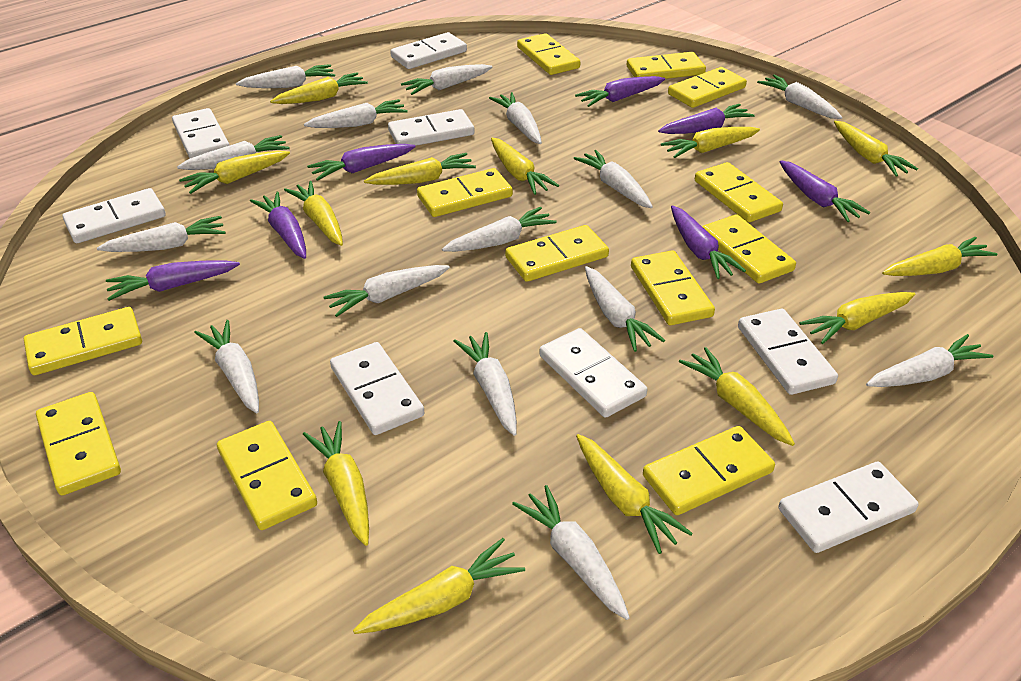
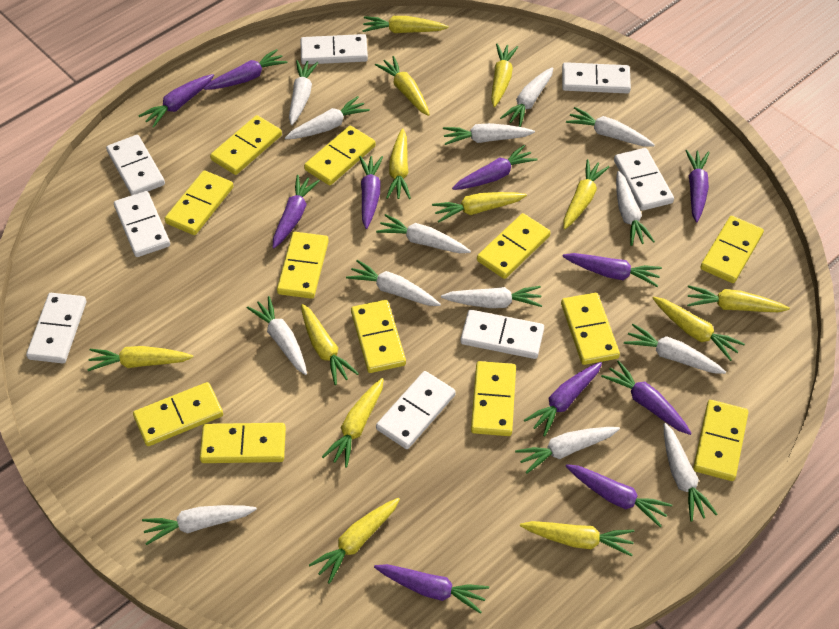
purple carrot: [106,260,240,301] [250,192,306,259] [307,144,415,181] [575,76,665,107] [658,104,755,134] [671,205,746,279] [780,161,870,222] = 7 -> [139,74,214,128] [204,49,288,90] [273,175,320,249] [359,156,383,229] [374,564,489,614] [452,145,538,190] [524,362,602,437] [562,253,662,287] [566,464,672,528] [601,360,692,435] [685,150,710,223] = 11
white carrot: [97,216,225,252] [177,135,289,170] [194,320,259,413] [236,64,335,88] [304,99,408,128] [323,265,450,317] [401,64,492,95] [442,207,557,252] [454,332,517,436] [489,92,542,144] [512,485,630,620] [573,150,653,208] [585,266,665,352] [757,75,842,119] [866,334,993,387] = 15 -> [142,505,257,545] [247,296,307,375] [285,96,370,139] [289,60,319,125] [346,260,441,306] [376,214,471,253] [441,286,542,308] [443,123,535,145] [500,67,553,127] [515,427,620,474] [566,107,655,146] [616,171,655,246] [624,324,726,374] [664,423,717,522] = 14

